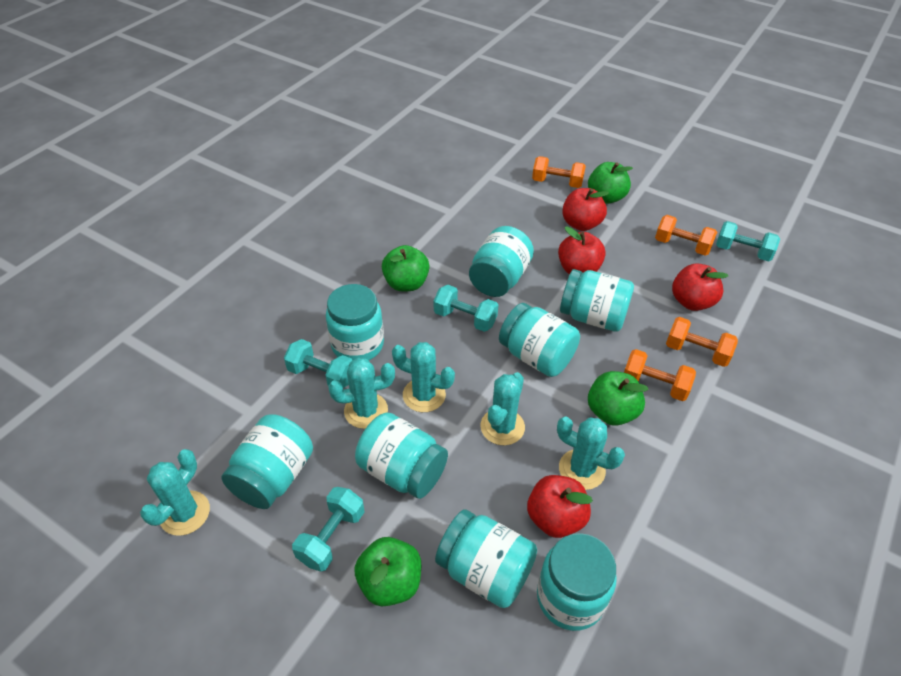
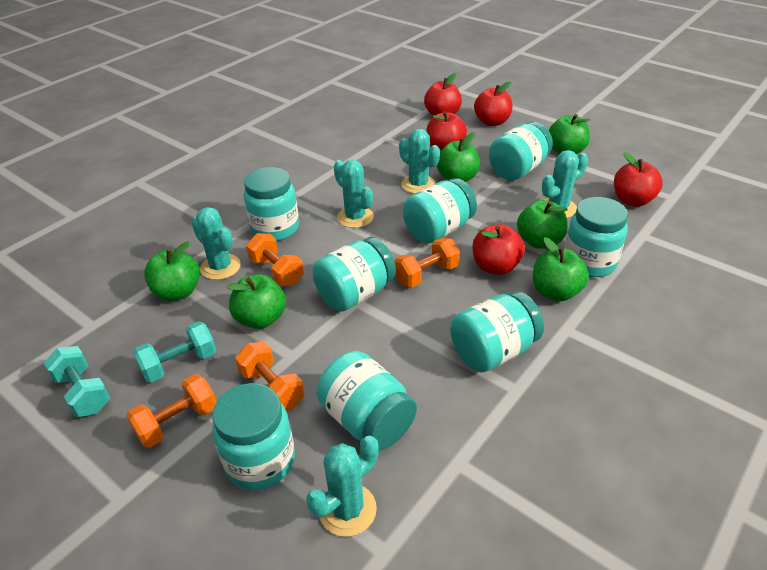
green apple: [354,537,421,606] [382,245,430,292] [588,162,633,204] [588,371,649,426] = 4 -> [144,242,200,301] [227,274,286,329] [436,132,480,182] [517,200,568,249] [533,237,589,301] [549,114,591,154] = 6
red apple: [527,475,593,538] [558,226,606,274] [562,188,609,231] [672,263,728,311] = 4 -> [424,73,462,115] [426,111,467,152] [473,224,525,275] [474,81,512,126] [614,152,663,207] = 5
turquoise dumbbell: [284,339,352,388] [292,487,364,571] [434,285,498,332] [716,221,780,261] = 4 -> [44,346,110,417] [133,321,216,383] = 2

